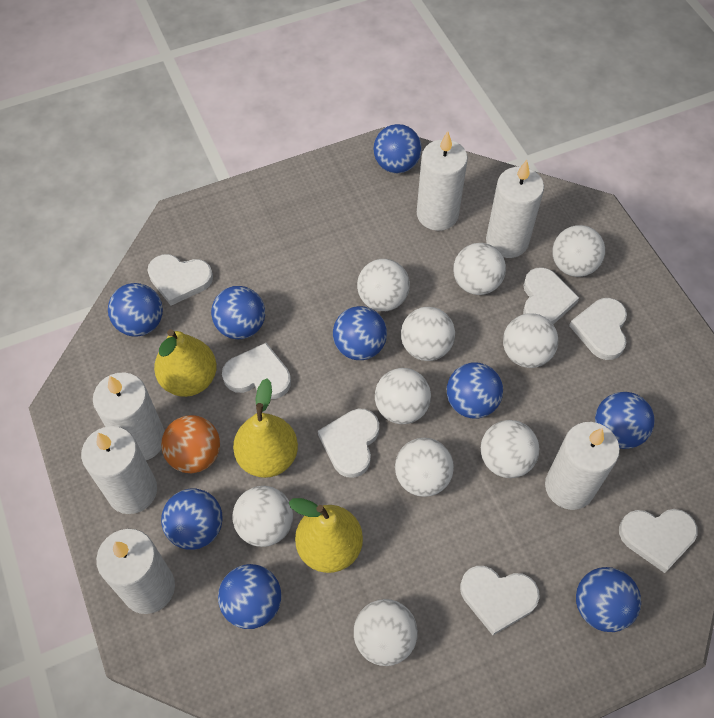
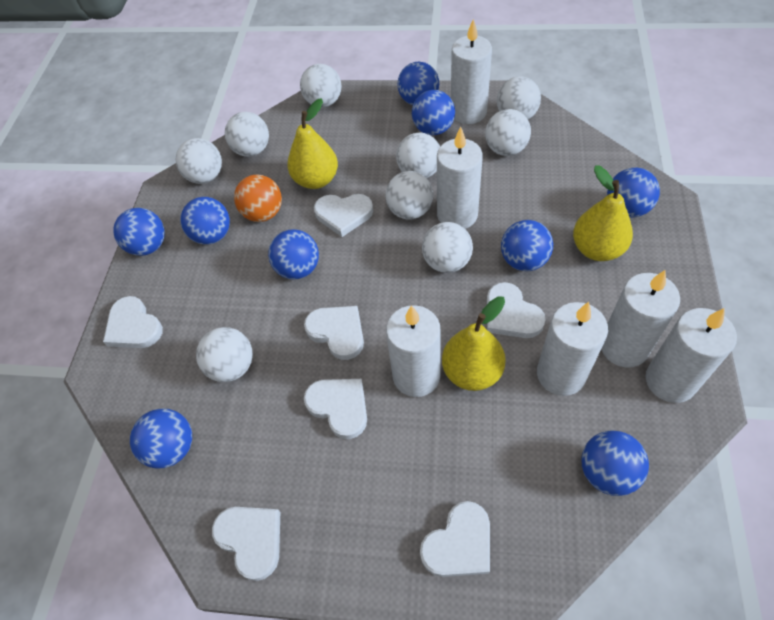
white ball: [232,486,293,547] [354,599,418,666] [357,259,410,311] [375,368,431,424] [395,438,454,497] [401,307,455,361] [453,243,506,295] [481,420,539,478] [503,313,558,368] [552,225,605,277] = 10 -> [176,138,222,184] [196,327,253,382] [225,112,269,157] [300,64,341,107] [386,171,433,219] [396,133,440,178] [422,222,473,273] [485,109,531,156] [497,77,541,119] = 9

